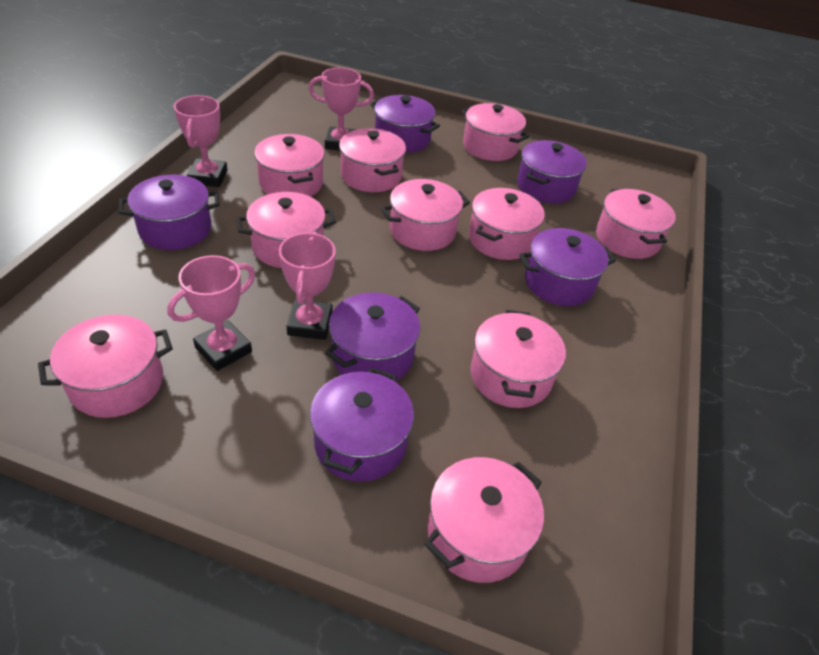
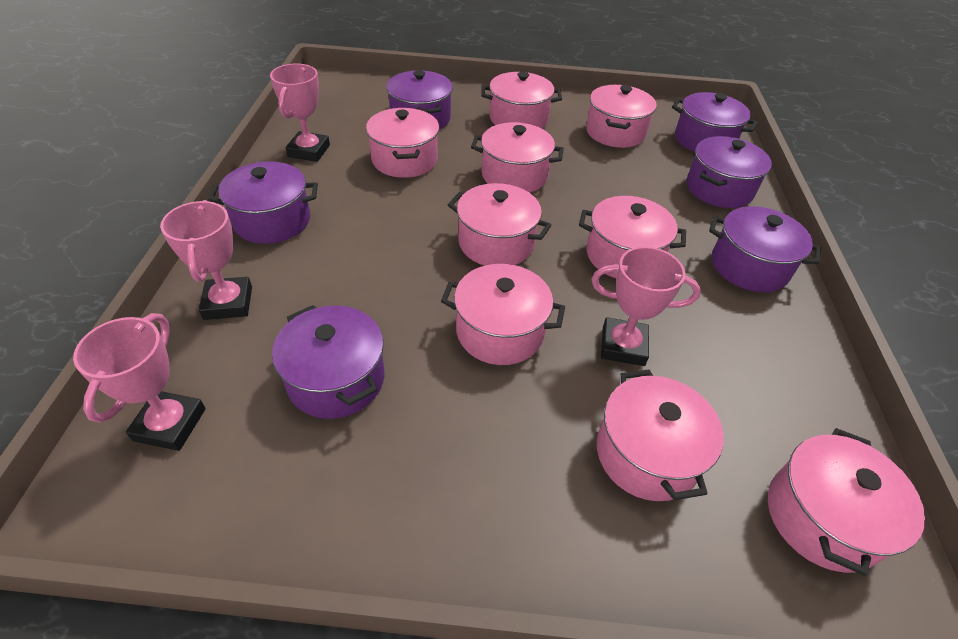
pink pot: [38,315,173,418] [236,192,336,268] [254,134,325,197] [339,128,406,192] [381,179,470,251] [425,457,544,583] [462,103,530,161] [469,188,545,260] [471,310,566,408] [596,189,676,259] = 10 -> [366,108,439,178] [441,264,565,365] [448,183,551,265] [471,122,564,193] [481,72,562,128] [579,196,686,278] [586,85,656,148] [597,369,724,501] [768,428,925,576] = 9

